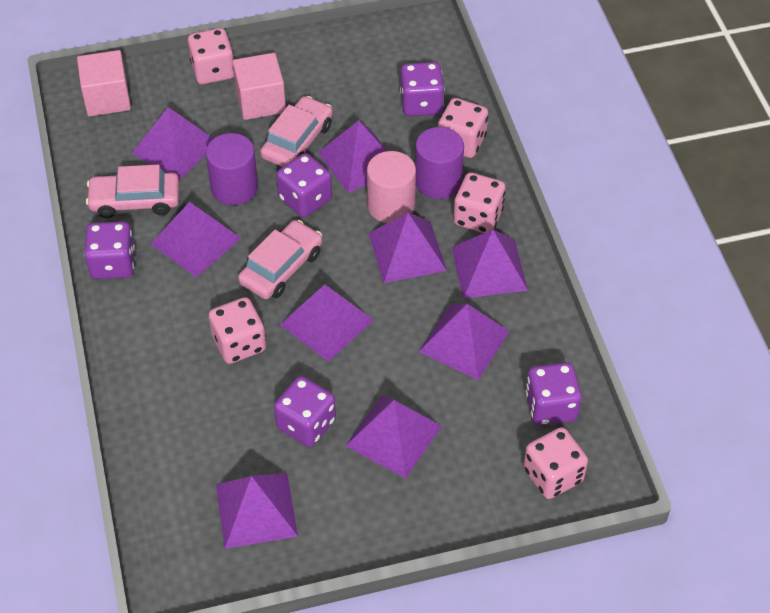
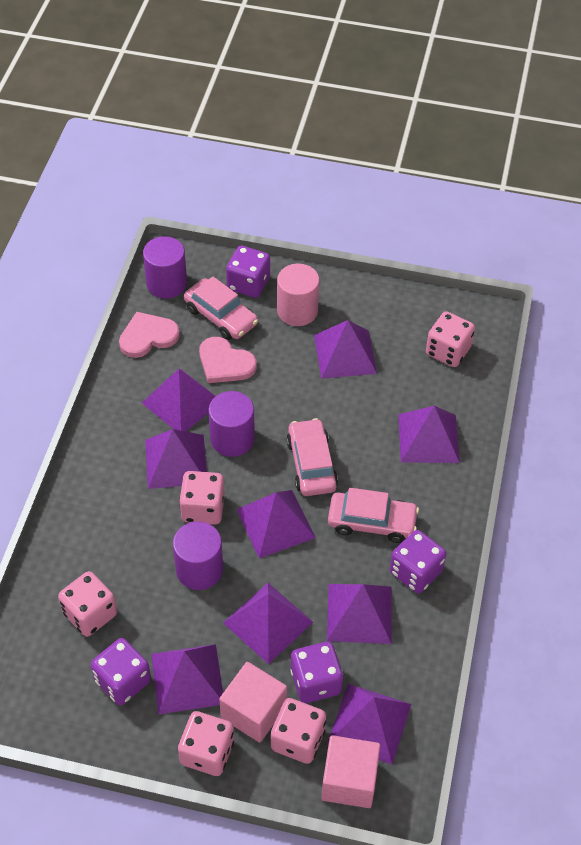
pink heart: none = 0 -> [119,312,180,358] [199,337,257,383] = 2
purple cylinder: [206,133,258,205] [415,127,464,199] = 2 -> [143,236,187,298] [173,521,223,590] [208,391,255,457] = 3
purple dice: [84,222,135,279] [274,376,336,447] [276,153,332,217] [400,62,444,116] [526,362,582,426] = 5 -> [91,638,151,705] [226,246,270,298] [290,642,343,703] [390,530,447,593] = 4

